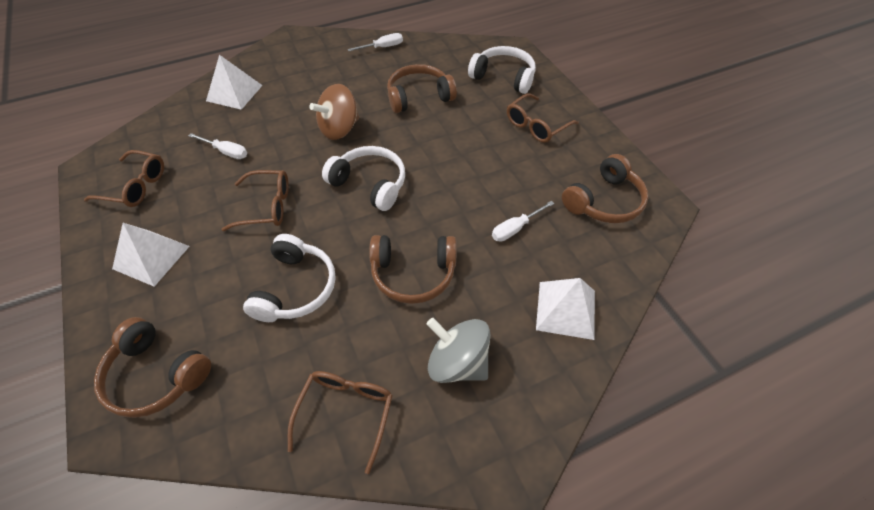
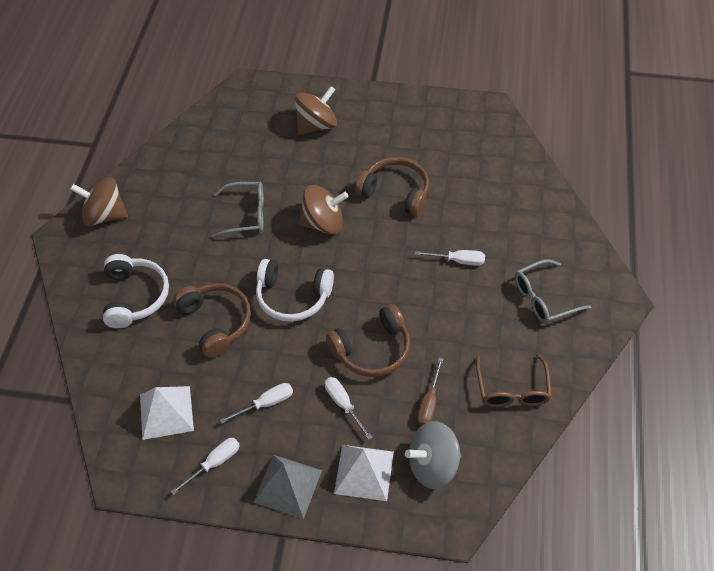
brown glasses: [84,150,164,207] [221,170,289,231] [288,371,393,474] [507,93,579,143] = 4 -> [476,354,552,407] = 1
brown headphones: [94,317,211,418] [369,235,456,304] [387,64,457,113] [562,154,648,223] = 4 -> [173,283,251,358] [326,304,410,377] [355,157,429,216] = 3
brown screwdriver: none = 0 -> [417,358,443,426] = 1
brown spinning top: [309,84,360,140] = 1 -> [70,177,128,226] [295,86,337,135] [299,185,349,234] = 3
grey glasses: none = 0 -> [212,182,264,238] [515,259,591,323] = 2
grey pyramid: none = 0 -> [253,455,322,519] = 1
white headphones: [243,234,336,322] [322,146,405,211] [468,46,536,94] = 3 -> [103,254,169,328] [256,259,334,322] = 2
white pyramid: [112,223,190,287] [206,55,263,110] [536,278,595,340] = 3 -> [140,386,194,440] [334,445,394,501] = 2
white screwdriver: [188,133,247,159] [348,33,403,51] [492,201,554,242] = 3 -> [170,438,240,495] [220,383,293,424] [325,377,373,440] [415,250,485,266] = 4

